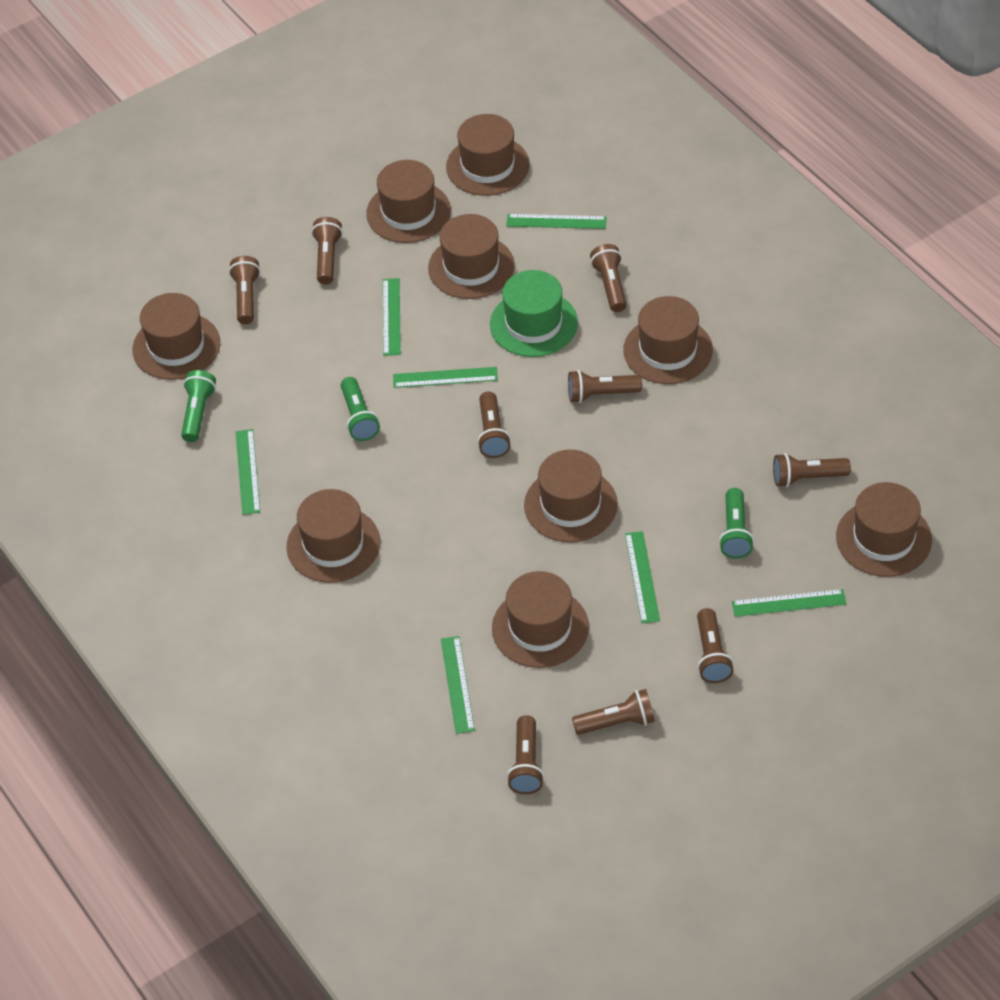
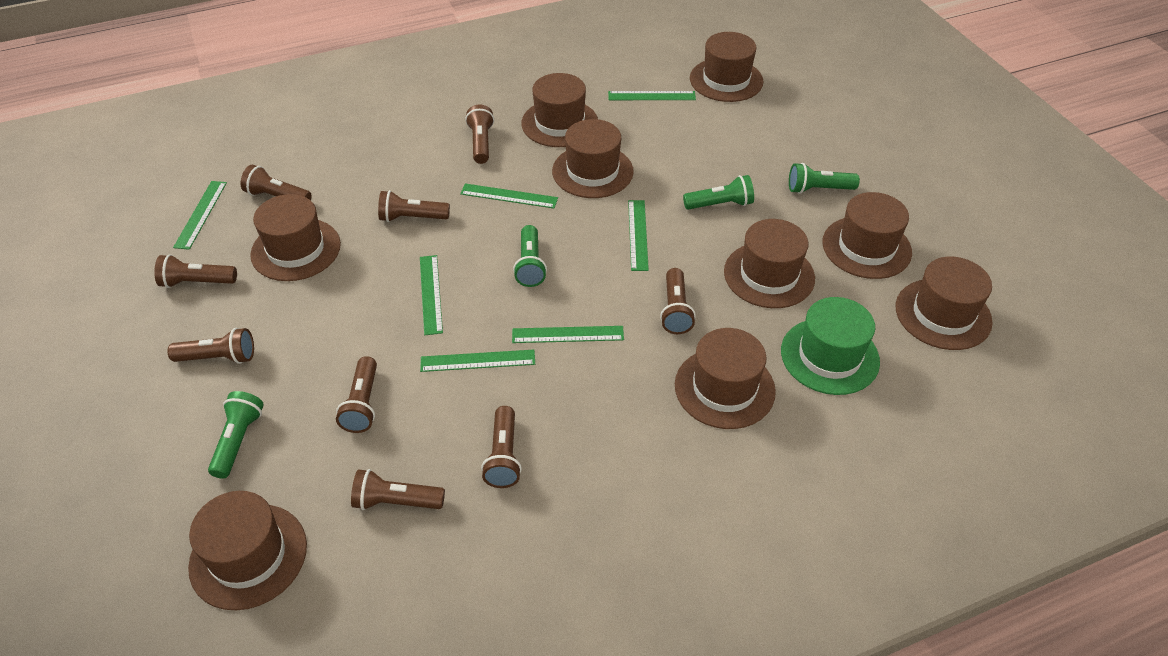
green flashlight: [181,370,216,442] [341,377,380,441] [719,488,754,559] = 3 -> [208,391,264,478] [513,225,547,287] [683,175,754,210] [789,163,860,194] = 4

